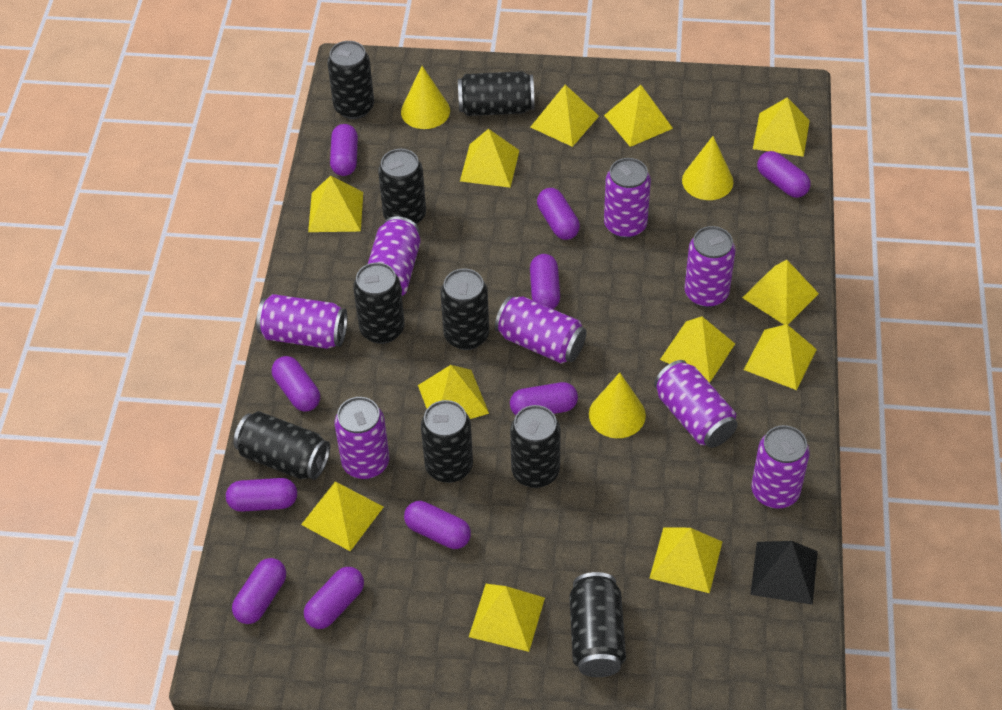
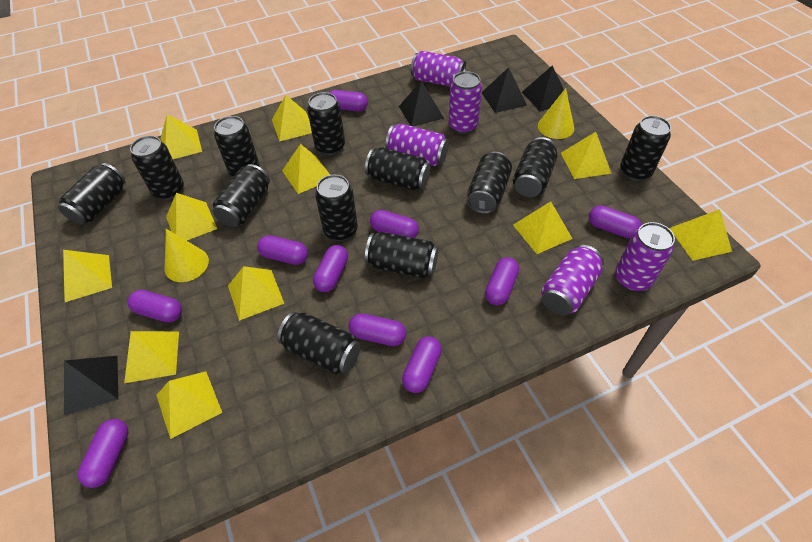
black can: [234,411,330,480] [327,41,374,119] [353,262,405,344] [378,149,426,225] [421,400,473,483] [441,268,489,350] [458,71,534,116] [510,405,561,488] [569,572,626,677] = 9 -> [58,163,126,225] [130,136,184,200] [213,164,270,227] [214,116,260,177] [277,312,361,375] [307,92,345,156] [315,175,358,241] [365,147,431,191] [365,232,439,279] [467,152,512,214] [513,137,557,197] [620,116,671,181] = 12
black pyramid: [750,541,818,605] = 1 -> [64,356,118,415] [399,81,444,127] [482,67,527,113] [522,65,570,112] = 4
purple can: [256,294,347,349] [335,397,389,479] [368,216,421,296] [495,296,587,364] [604,158,651,238] [654,360,738,448] [685,226,736,308] [751,425,810,509] = 8 -> [386,124,449,166] [411,51,466,86] [448,71,482,134] [541,245,604,316] [615,222,675,291] = 5
yellow cone: [401,66,450,129] [589,373,646,438] [682,136,734,200] = 3 -> [164,229,209,282] [538,88,574,139] = 2
yellow pyramid: [301,481,383,551] [308,175,363,232] [418,365,489,419] [460,129,520,188] [469,584,545,652] [531,84,599,147] [604,85,673,147] [649,527,722,593] [660,316,735,383] [742,260,819,325] [744,324,817,390] [753,97,810,157] = 12 -> [63,250,112,302] [124,331,179,383] [156,371,222,439] [160,114,202,159] [166,193,217,241] [228,266,284,321] [272,95,312,142] [282,144,330,194] [513,201,573,254] [561,132,612,179] [669,209,732,261] = 11

